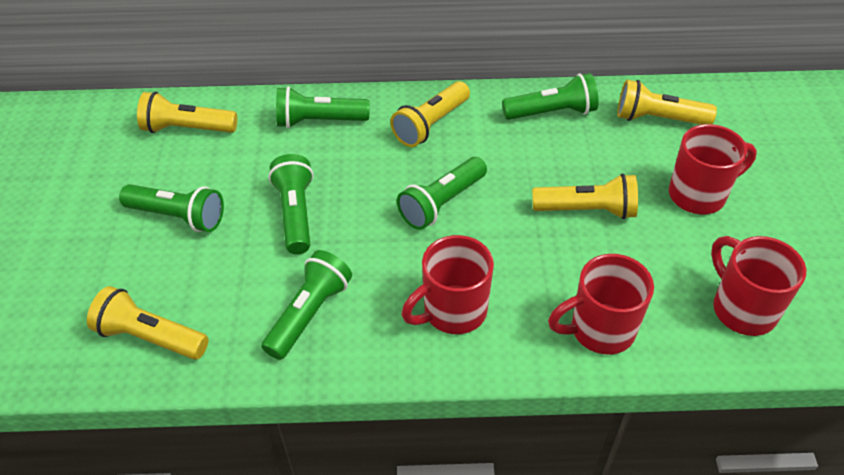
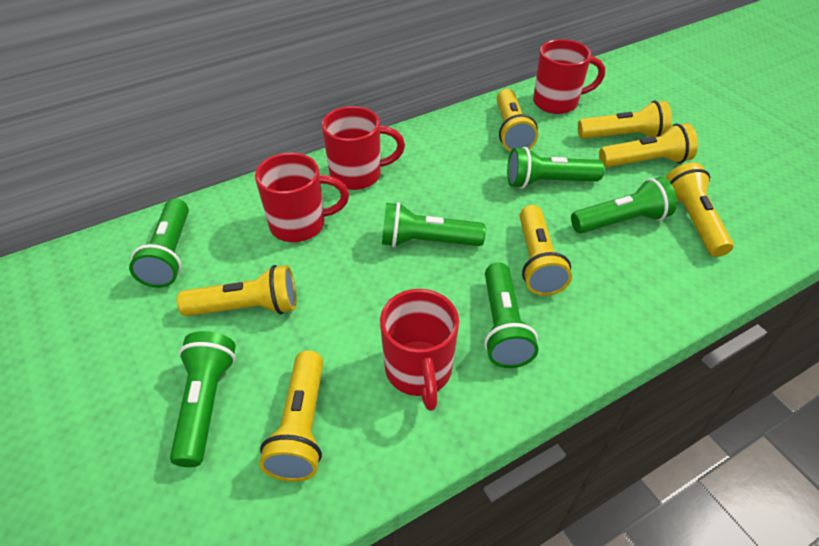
yellow flashlight: [87,286,208,360] [137,92,237,133] [390,81,470,147] [532,174,638,219] [617,80,717,125] = 5 -> [177,265,296,316] [259,350,323,482] [497,89,538,152] [520,205,572,296] [578,101,672,139] [599,123,698,167] [665,163,734,257] = 7

